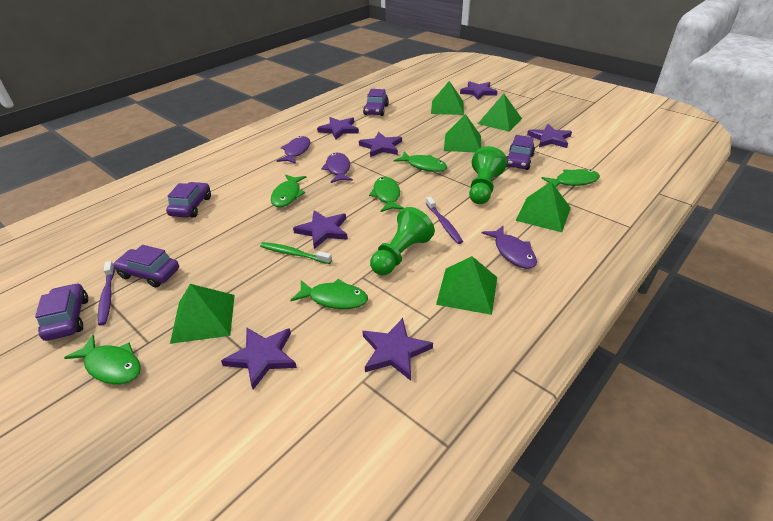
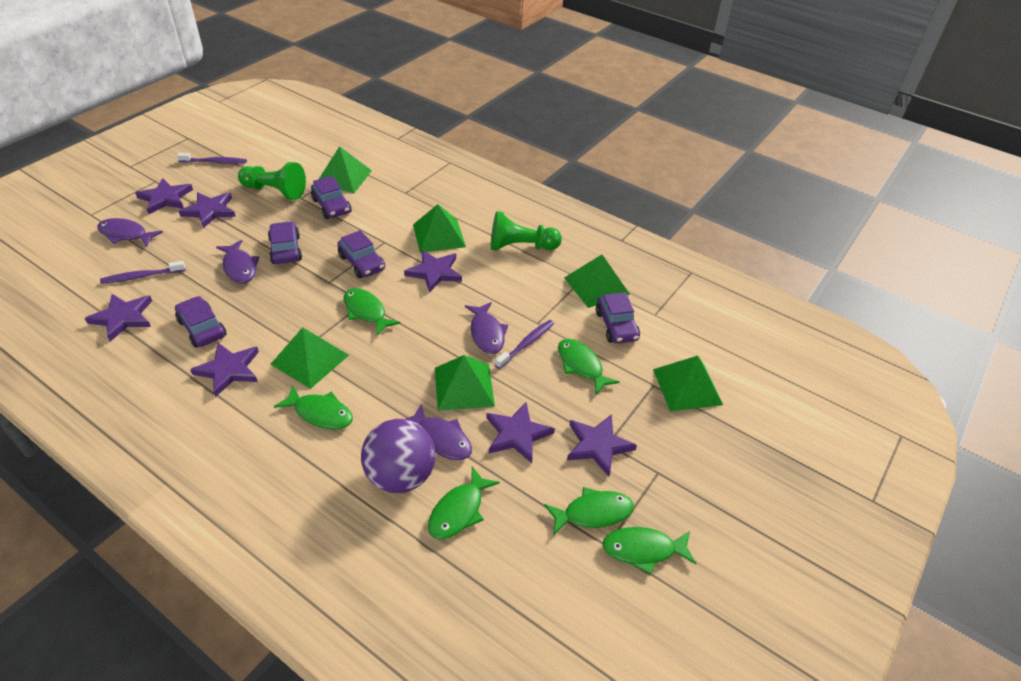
green toothbrush: [260,242,332,264] = 1 -> none = 0
purple ball: none = 0 -> [361,419,436,493] = 1
purple fish: [277,136,310,164] [321,153,353,183] [482,225,537,269] = 3 -> [97,218,163,247] [216,240,259,283] [406,403,472,460] [465,302,508,354] = 4
purple toothbrush: [98,261,115,326] [426,197,463,244] = 2 -> [100,261,186,284] [177,153,247,164] [495,320,554,369] = 3

